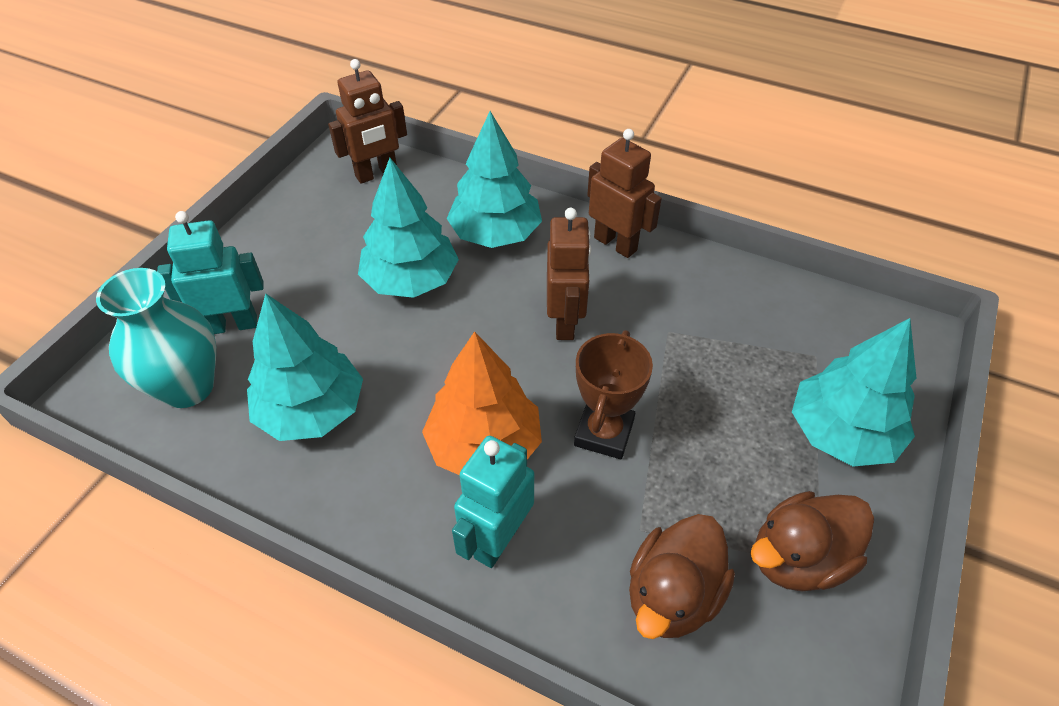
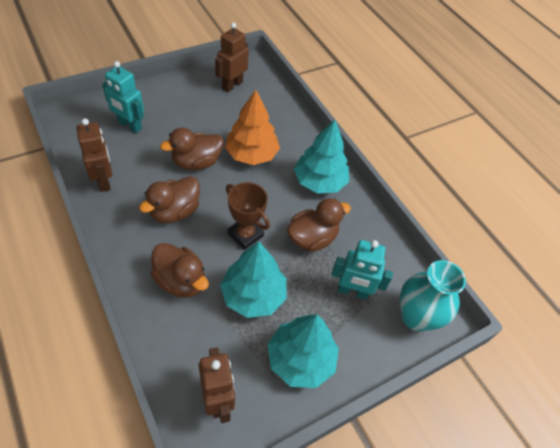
brown duck: [629,514,735,639] [750,491,874,591] = 2 -> [139,176,200,223] [151,243,209,298] [160,128,224,170] [287,198,351,252] = 4
turquoise tree: [247,293,363,441] [358,158,459,298] [447,111,542,248] [792,318,916,467] = 4 -> [220,241,286,318] [268,314,339,388] [294,120,349,193] = 3

